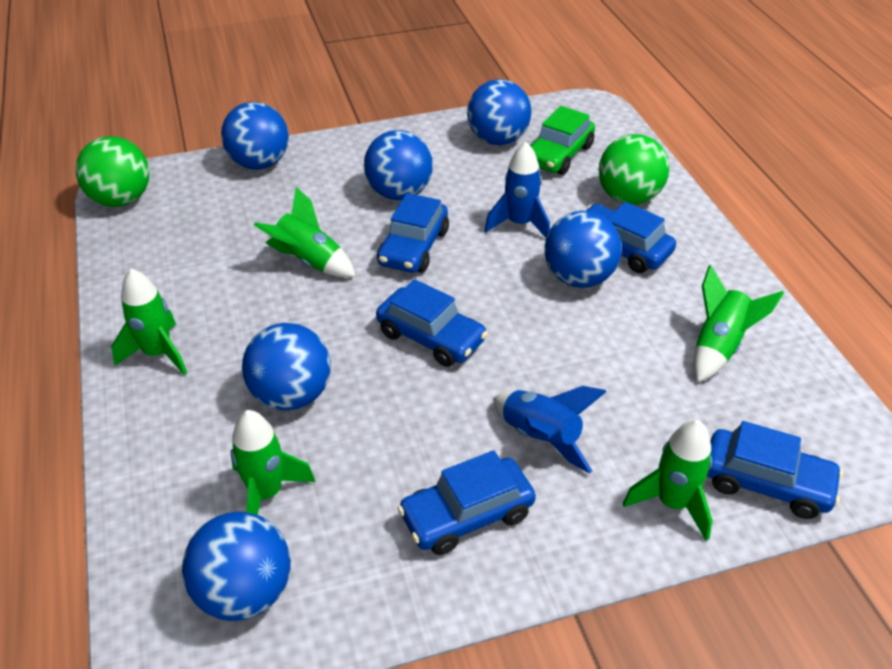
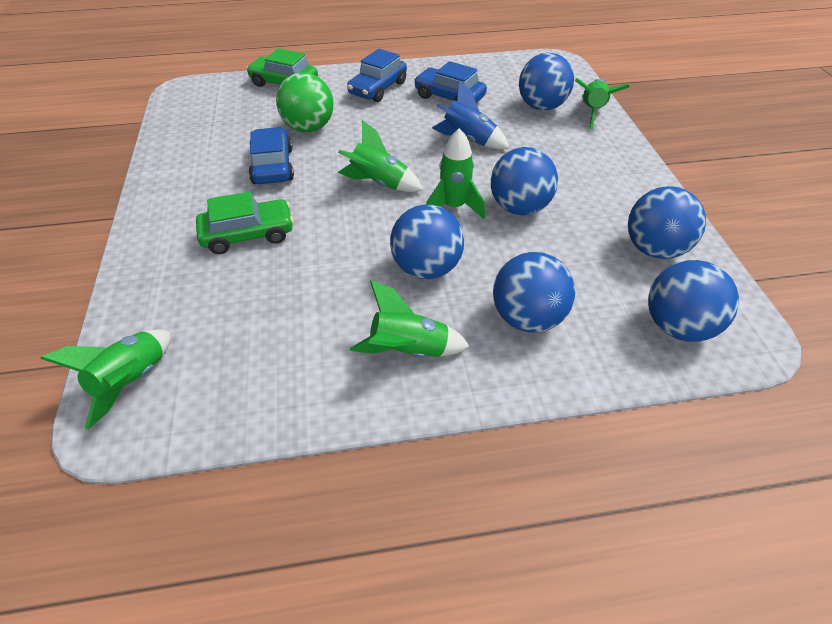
blue car: [376,279,488,367] [377,193,449,273] [397,450,536,555] [586,202,676,273] [707,421,843,519] = 5 -> [249,127,294,184] [347,49,407,102] [414,61,487,103] = 3
blue rocket: [485,142,550,238] [493,386,607,473] = 2 -> [432,80,509,149] = 1
green ball: [76,136,149,207] [598,134,669,205] = 2 -> [276,72,333,132] = 1
green car: [530,106,595,175] = 1 -> [196,192,294,254] [246,48,318,87] = 2

